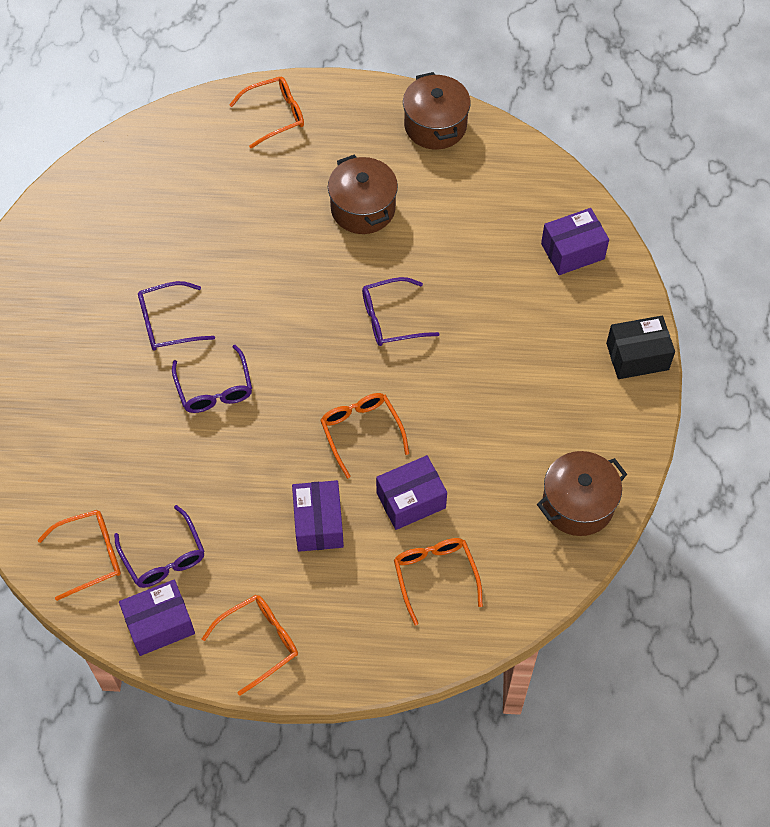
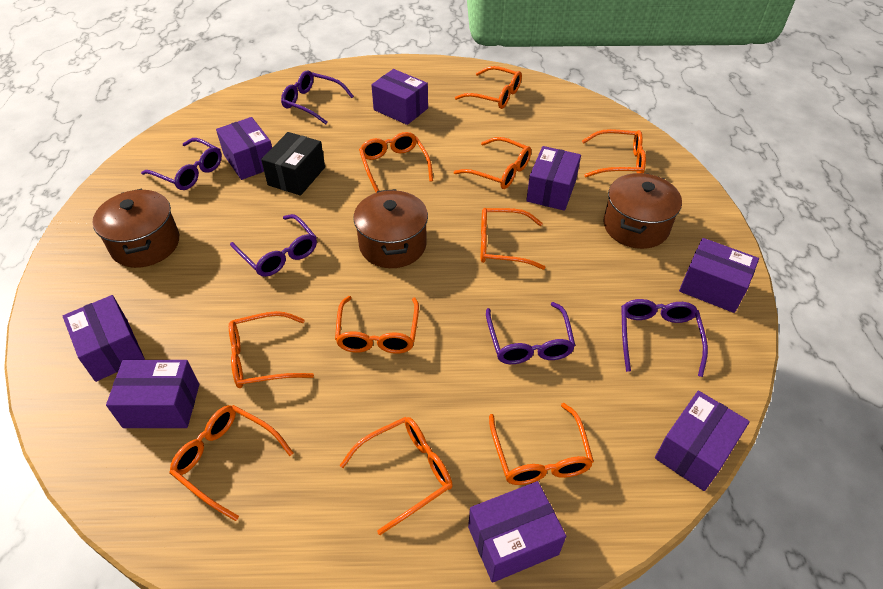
orange glasses: [37,510,121,601] [202,595,298,696] [229,77,304,148] [320,393,409,479] [394,538,483,625] = 5 -> [169,405,293,521] [229,311,314,388] [335,296,419,354] [339,417,453,535] [359,132,433,193] [454,137,531,189] [455,66,522,109] [481,208,546,270] [489,403,594,485] [582,129,646,177] = 10
purple box: [119,580,195,656] [292,480,344,552] [376,455,447,530] [541,208,609,275] = 4 -> [63,295,145,382] [106,360,199,428] [216,117,272,180] [371,69,428,125] [468,481,566,583] [526,146,581,211] [655,391,750,491] [679,238,759,313] = 8
purple glasses: [114,505,205,588] [138,281,215,351] [172,345,252,413] [362,277,440,346] = 4 -> [141,138,222,190] [230,214,317,277] [281,70,354,124] [486,302,575,364] [621,299,708,377] = 5

